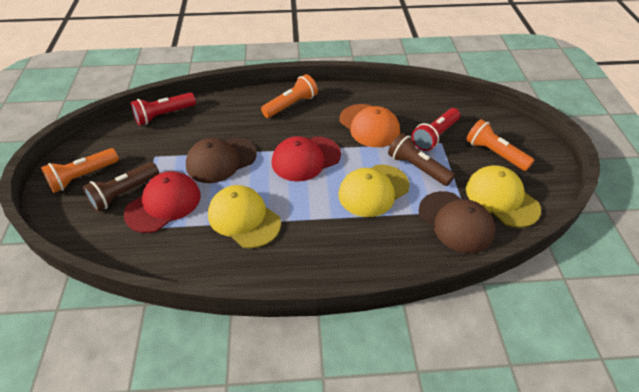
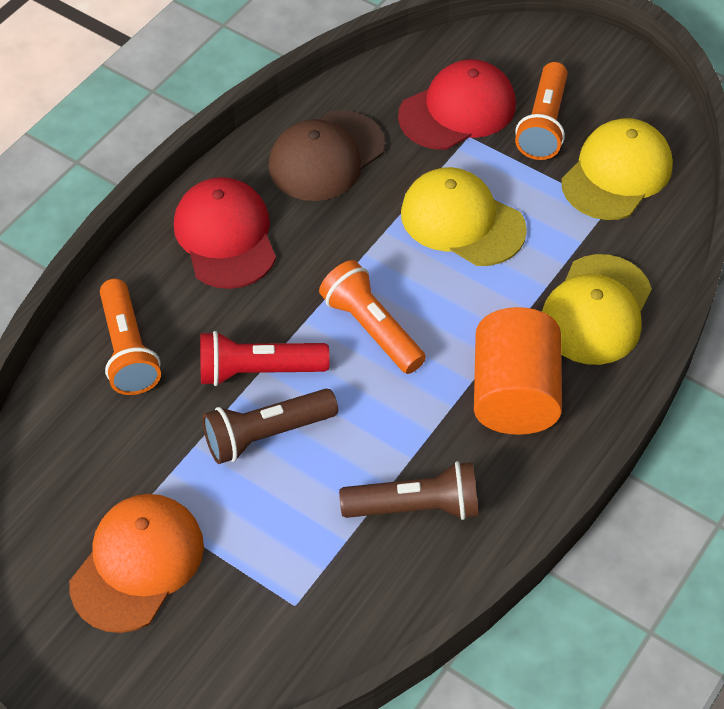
brown cap: [186,137,257,183] [419,191,495,253] = 2 -> [268,110,385,201] = 1
orange cylinder: none = 0 -> [474,307,562,435] = 1
red flashlight: [131,93,196,126] [412,108,460,151] = 2 -> [200,331,330,386] = 1

